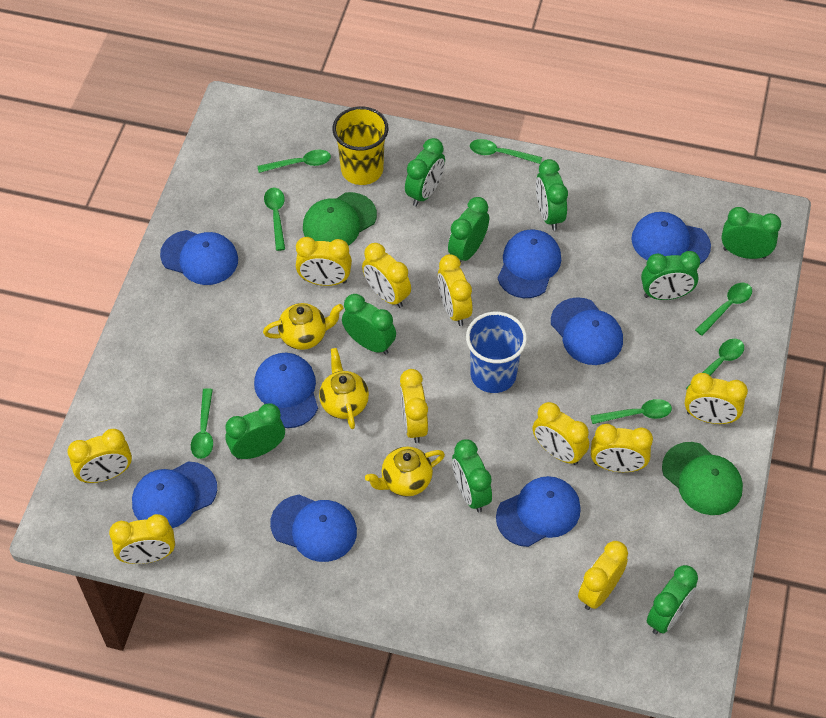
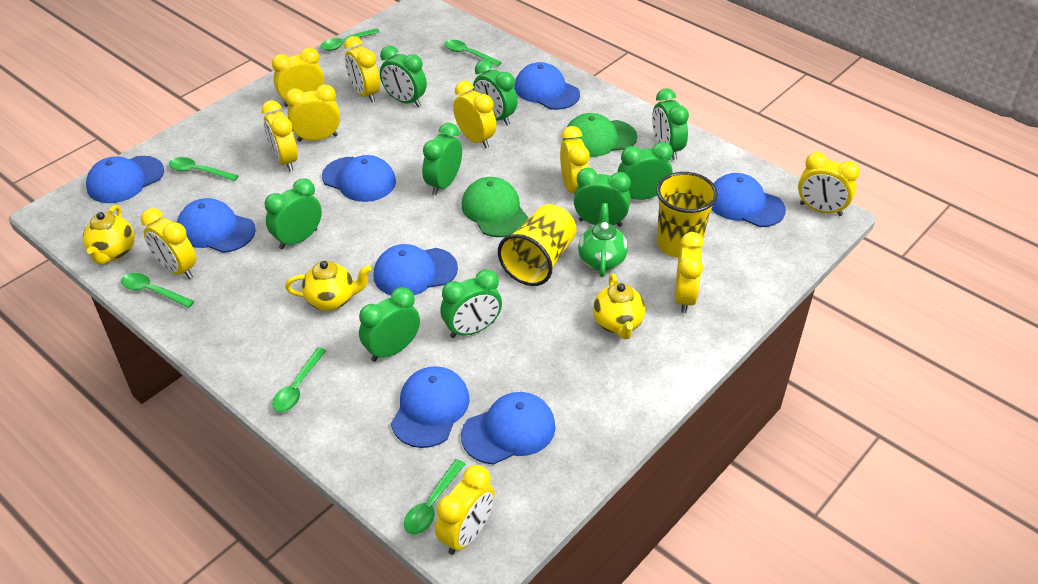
blue cup: [466,312,527,393] = 1 -> none = 0
green spoon: [191,388,213,459] [258,150,331,173] [264,188,285,251] [470,139,542,164] [591,399,672,424] [686,339,744,389] [695,283,752,336] = 7 -> [121,273,195,308] [169,157,239,181] [272,347,327,412] [320,28,380,51] [404,459,465,535] [444,40,502,66] = 6
green teapot: none = 0 -> [578,203,628,277] = 1
yellow cup: [333,106,388,185] = 1 -> [498,204,577,286] [656,172,718,258] = 2

